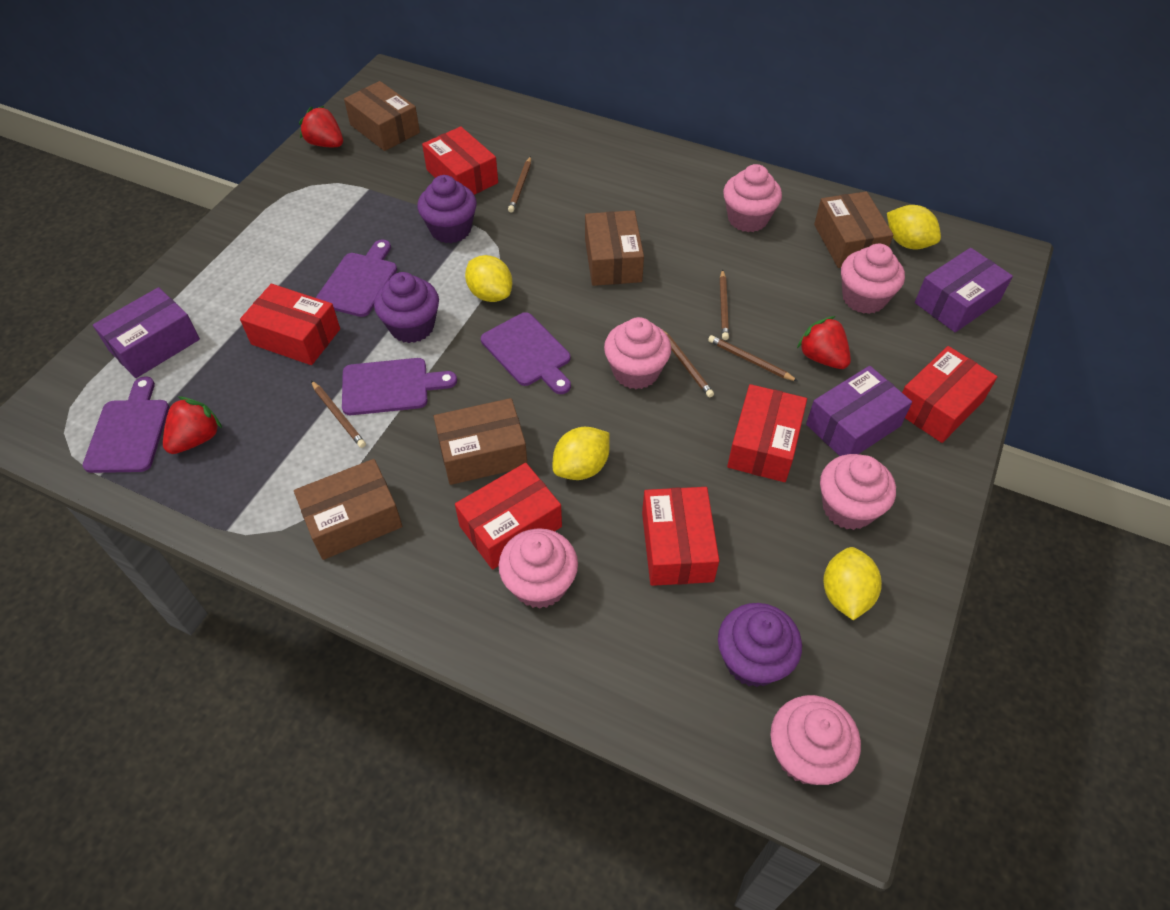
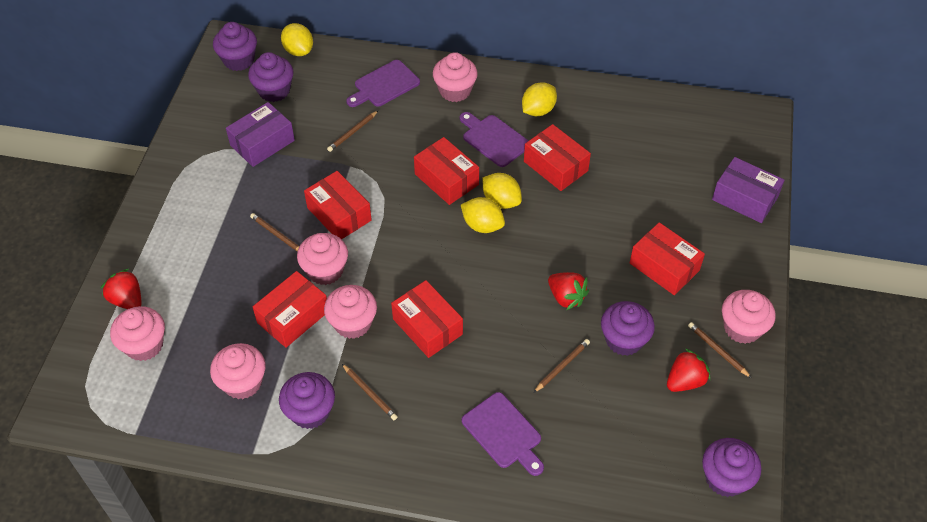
brown box: [294,459,402,560] [344,81,420,151] [434,398,527,485] [585,210,644,286] [814,191,893,268] = 5 -> none = 0
purple box: [93,287,200,378] [806,366,912,456] [915,248,1013,332] = 3 -> [226,102,295,167] [712,157,785,223] = 2
purple cupcake: [374,272,439,343] [417,175,477,243] [718,603,802,687] = 3 -> [213,22,257,71] [248,52,294,102] [279,372,335,429] [601,301,655,356] [702,438,762,497] = 5
purple cutting board: [83,376,169,473] [316,239,397,317] [342,358,457,415] [481,312,571,394] = 4 -> [346,60,420,107] [460,112,529,167] [462,392,544,476] = 3

